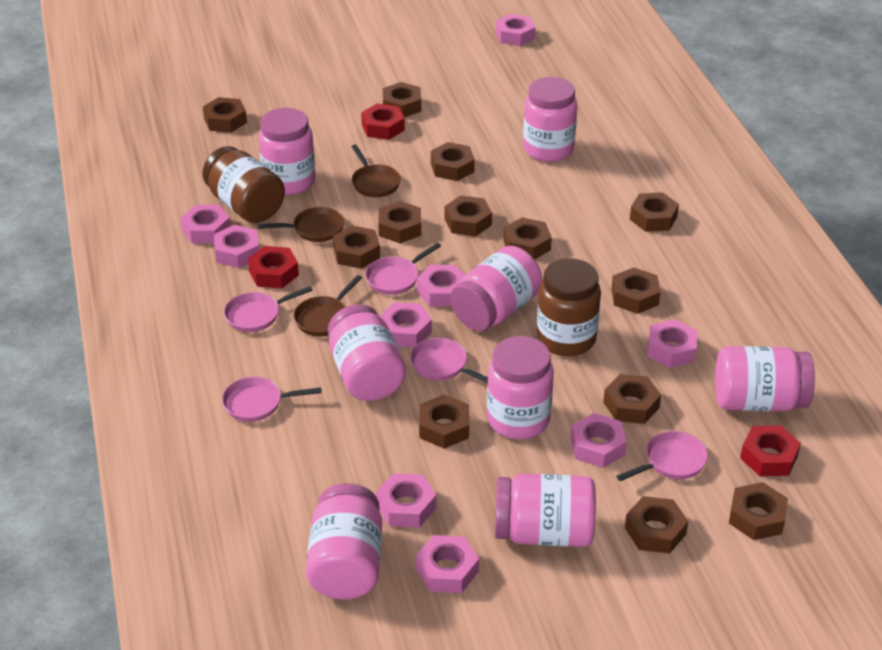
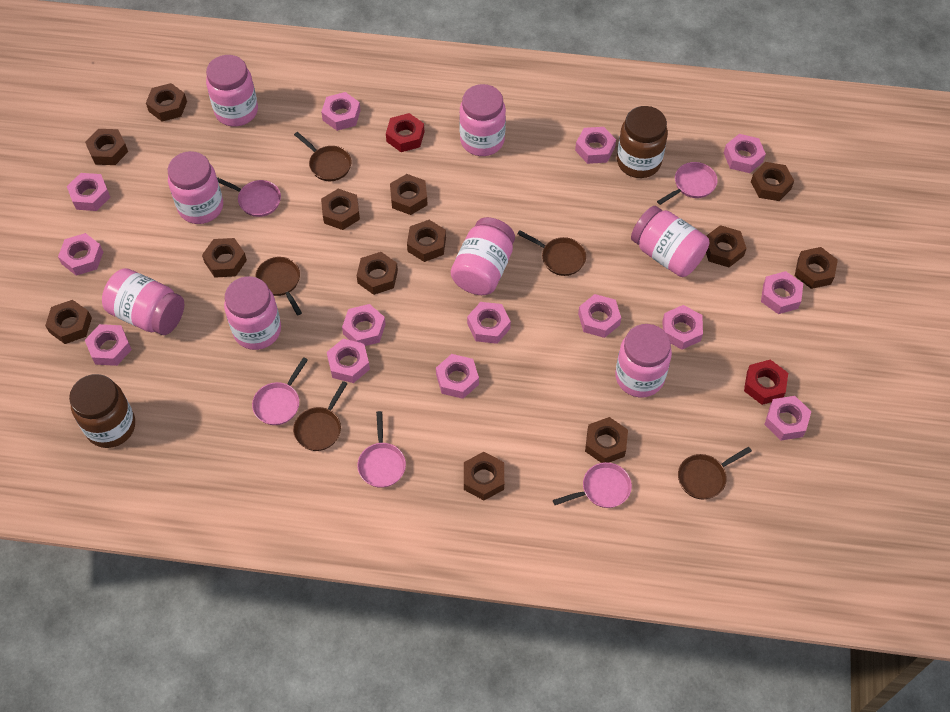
brown pan: [258,207,345,242] [294,275,362,336] [351,145,401,197] = 3 -> [255,257,302,315] [293,381,348,451] [294,132,351,181] [517,230,586,276] [678,447,752,499] = 5
pink nut: [180,205,231,244] [214,225,259,268] [376,473,436,528] [379,302,432,347] [416,535,479,593] [417,265,464,307] [496,14,535,46] [571,413,627,468] [647,319,697,368] = 9 -> [58,233,103,276] [67,173,110,211] [85,324,132,366] [321,92,361,131] [327,339,370,383] [342,304,386,346] [436,354,479,399] [467,302,511,344] [575,127,616,164] [578,294,621,338] [663,305,703,350] [724,134,766,173] [761,271,803,314] [764,396,812,440] = 14
red nut: [248,246,299,288] [361,103,405,140] [740,425,801,476] = 3 -> [386,113,424,152] [744,360,788,405] = 2

